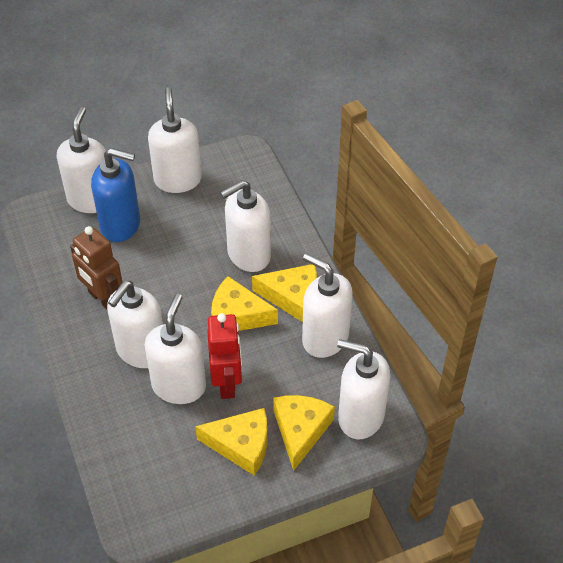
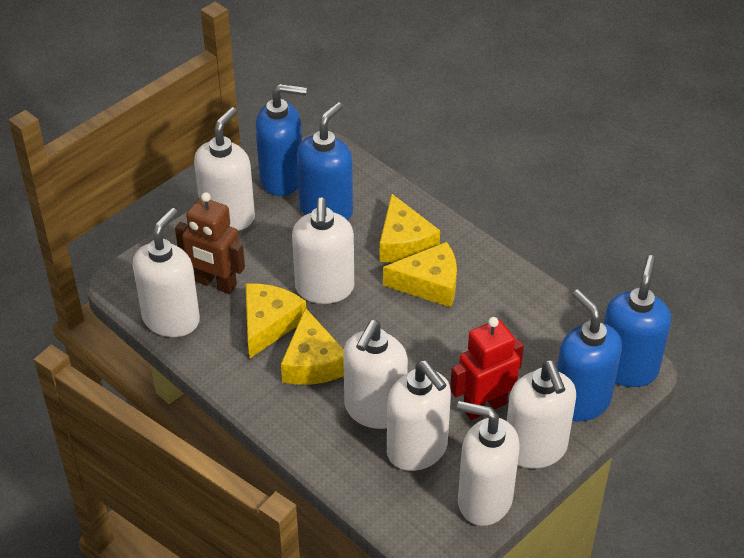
blue soap dispenser: [91,148,140,242] = 1 -> [255,84,307,196] [297,102,353,221] [557,289,622,422] [604,255,671,387] = 4

